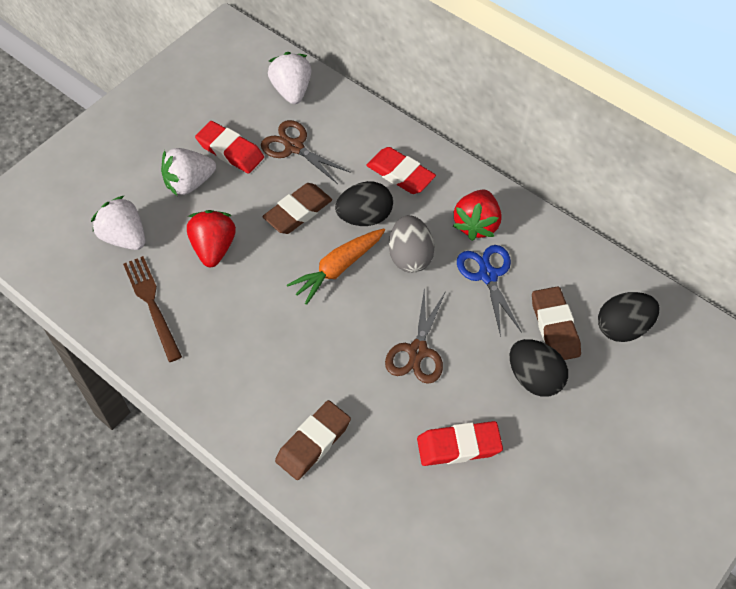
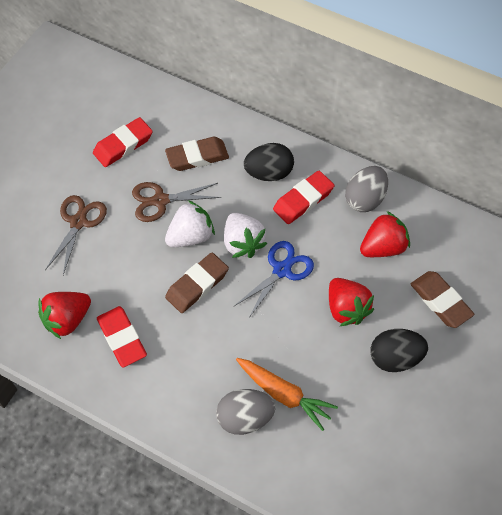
black egg: [335,181,393,226] [510,339,568,397] [598,292,659,342] = 3 -> [244,143,294,181] [370,329,428,372] = 2
brown fork: [123,256,182,362] = 1 -> none = 0
grey egg: [389,215,434,273] = 1 -> [216,389,275,435] [345,166,388,212] = 2
red strawberry: [187,210,236,267] [453,190,501,241] = 2 -> [38,292,91,339] [329,278,374,326] [360,211,410,257] = 3
white strawberry: [91,195,145,250] [161,148,216,196] [268,52,311,104] = 3 -> [165,200,215,247] [224,213,267,258] = 2

